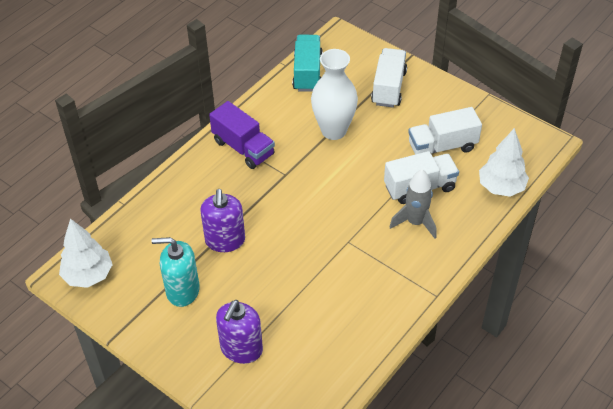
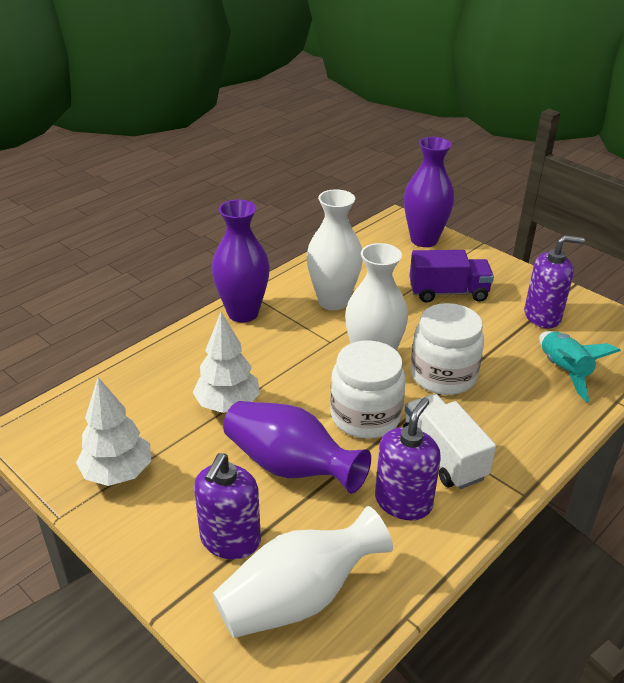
grey rocket: [390,169,437,239] = 1 -> none = 0
purple soap dispenser: [200,189,245,252] [216,300,263,364] = 2 -> [194,453,261,559] [375,398,441,520] [524,235,584,328] = 3
purple vase: none = 0 -> [212,199,270,323] [223,401,371,494] [404,137,454,247] = 3
turquoise rocket: none = 0 -> [539,331,621,402] = 1
turquoise soap dispenser: [152,237,200,307] = 1 -> none = 0
turquoise truck: [292,35,323,92] = 1 -> none = 0
white jar: none = 0 -> [330,341,406,438] [411,303,484,395] = 2
white truck: [371,48,407,107] [384,151,459,204] [408,107,482,154] = 3 -> [403,394,496,489] = 1
white vase: [311,49,358,140] = 1 -> [212,506,393,638] [307,189,363,310] [345,243,408,350] = 3

